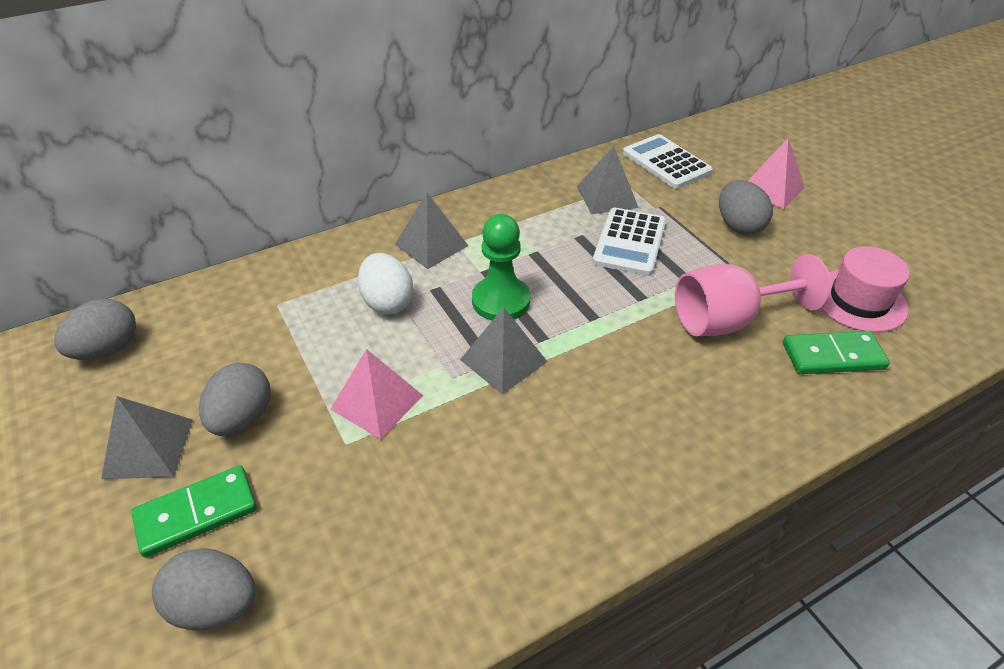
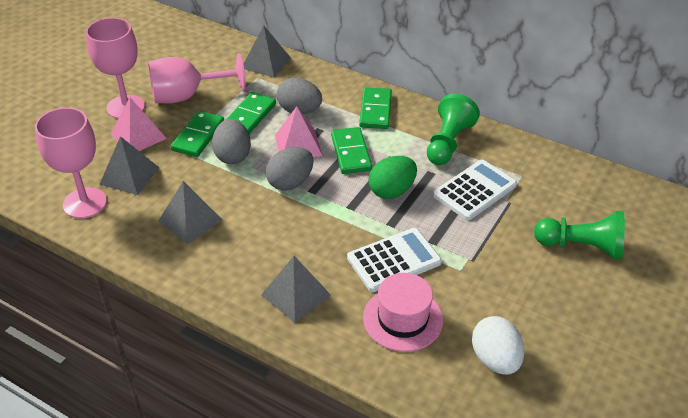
green domino: [131,466,257,558] [783,331,890,374] = 2 -> [171,111,224,157] [226,92,276,134] [331,127,372,174] [359,87,392,129] = 4
green egg: none = 0 -> [368,156,417,199] = 1
green pawn: [472,214,530,321] = 1 -> [427,93,480,165] [534,211,625,260] = 2
grey egg: [54,299,136,360] [152,548,256,631] [199,363,271,436] [719,180,773,235] = 4 -> [212,119,251,164] [266,147,314,191] [277,77,322,114] = 3
pink goblet: [675,254,831,336] = 1 -> [35,107,107,218] [86,18,145,119] [148,53,246,103] = 3

